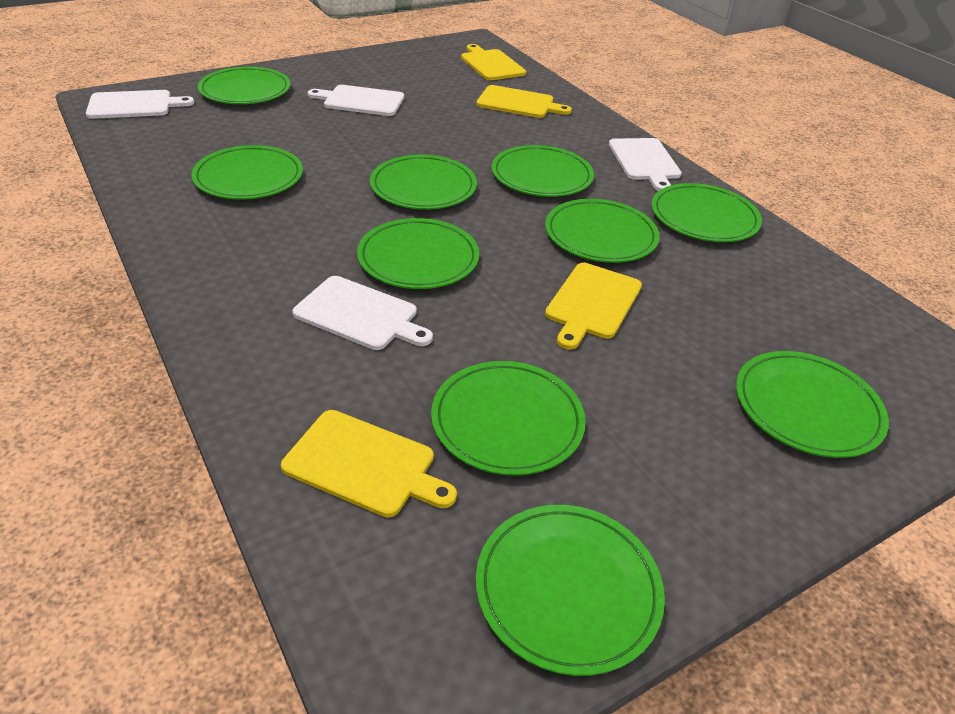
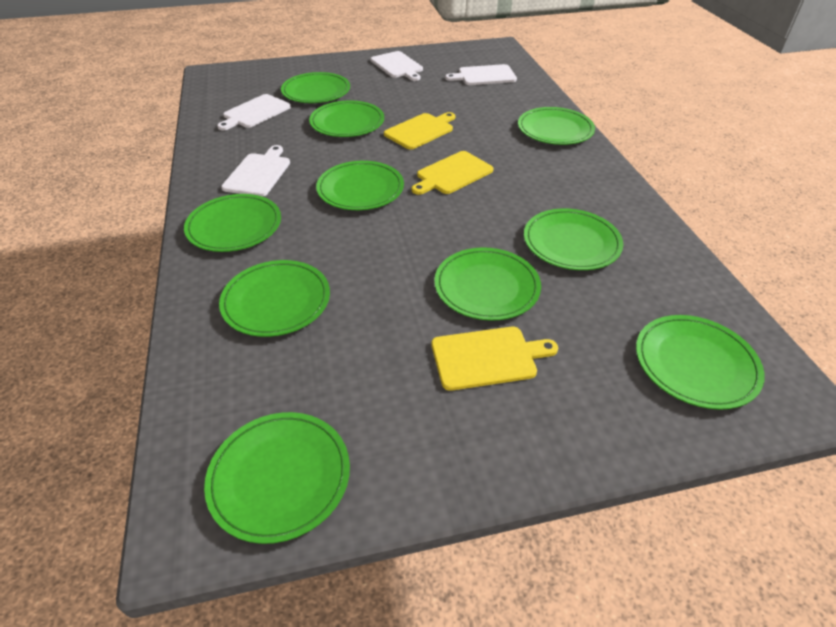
yellow cutting board: [281,410,457,517] [461,44,526,80] [476,85,572,118] [545,263,642,349] = 4 -> [384,112,455,150] [412,151,494,195] [431,327,558,391] = 3

